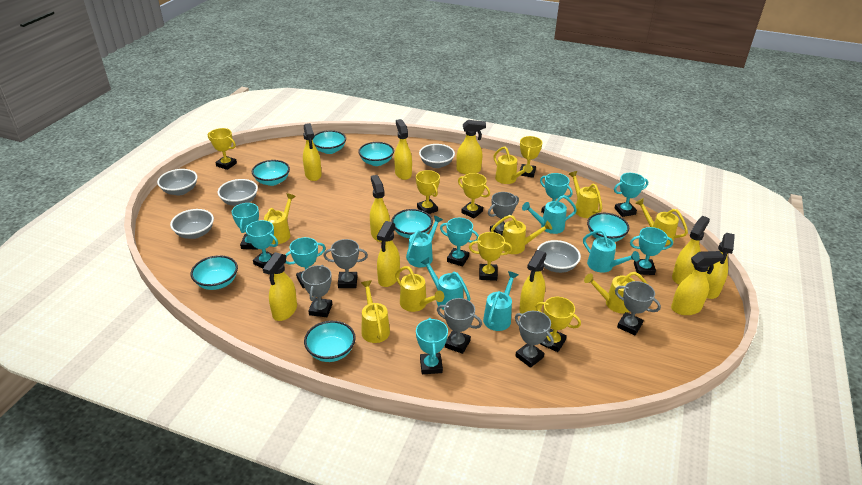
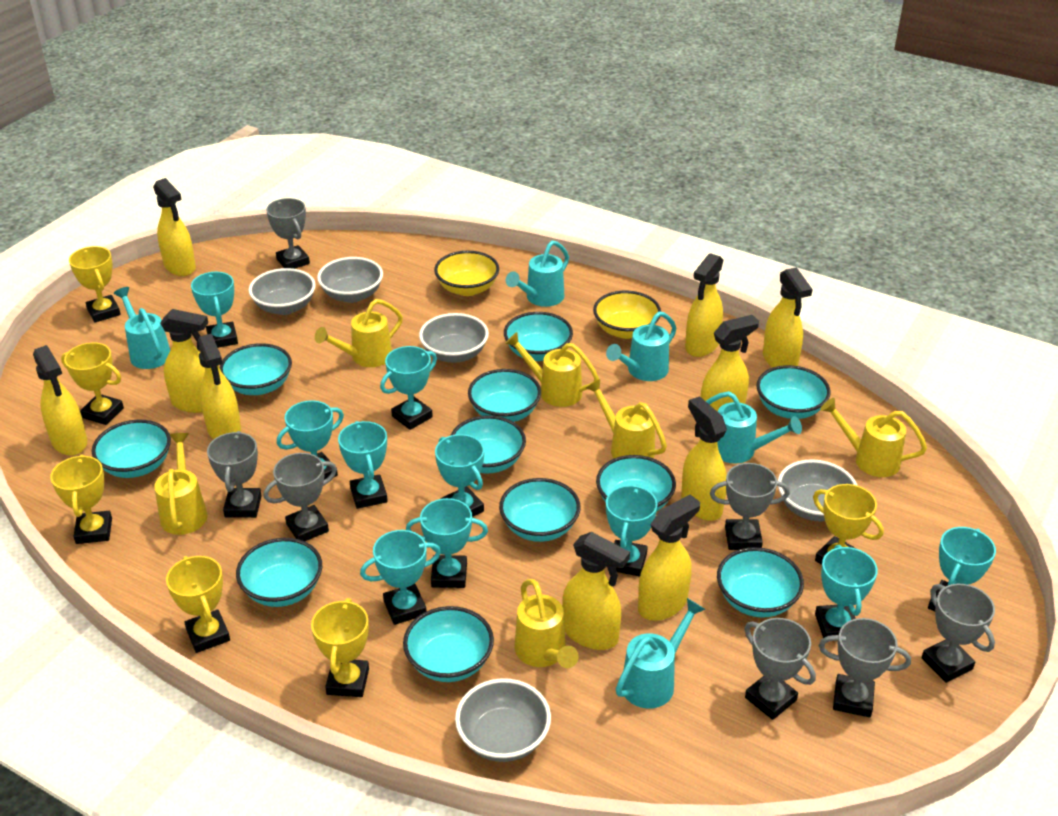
grey trophy: [302,265,332,317] [323,239,368,288] [437,298,482,354] [488,192,519,235] [515,311,554,368] [615,281,661,335] = 6 -> [207,431,262,518] [264,453,337,541] [266,198,310,269] [710,463,790,550] [744,618,816,720] [819,618,911,717] [922,584,995,683] = 7
turquoise bowl: [191,255,238,290] [252,160,290,186] [304,321,356,362] [313,130,346,154] [358,142,394,166] [391,209,433,238] [587,213,629,242] = 7 -> [92,420,171,478] [220,343,292,395] [236,538,322,607] [403,606,494,682] [450,415,526,474] [468,369,541,422] [499,478,580,542] [504,312,573,361] [596,455,676,511] [717,547,804,618] [756,365,831,419] = 11
turquoise trophy: [232,203,259,250] [245,220,278,268] [285,237,326,288] [416,318,448,374] [440,218,479,267] [540,173,573,213] [614,173,648,217] [630,227,673,275] = 8 -> [191,272,238,348] [277,400,344,480] [338,421,388,509] [360,530,441,625] [380,346,437,430] [406,498,488,588] [435,434,484,517] [606,484,658,577] [815,545,878,638] [928,527,996,612] = 10
yellow bowl: none = 0 -> [434,251,499,296] [593,291,661,339] = 2
yellow watering can: [264,193,296,244] [361,280,390,343] [395,266,444,312] [491,215,552,254] [494,147,532,184] [569,171,602,218] [584,272,648,313] [635,198,688,245] = 8 -> [154,433,208,535] [315,299,403,367] [505,332,599,407] [515,579,579,668] [586,379,667,458] [820,398,927,477] = 6

